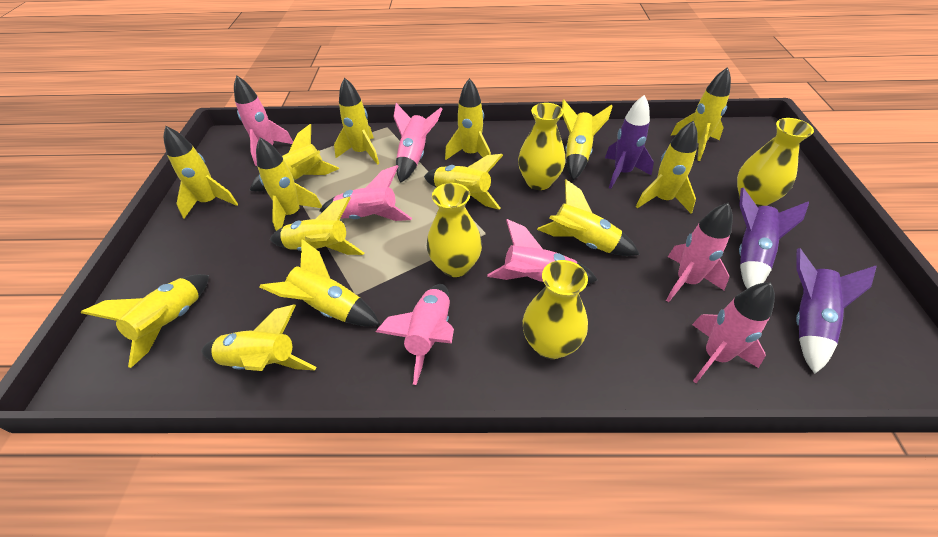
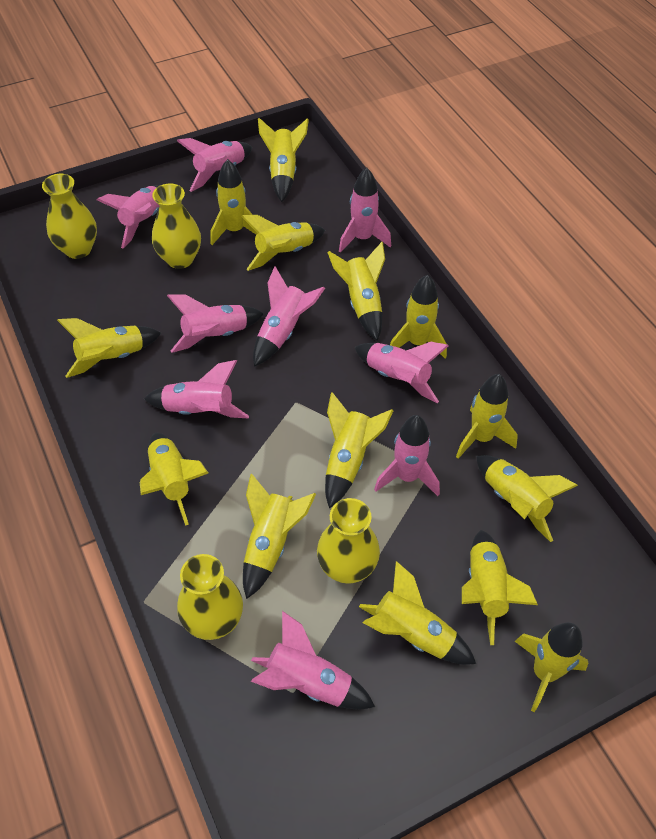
pink rocket: [234,75,293,166] [319,165,412,221] [376,284,454,385] [393,103,442,183] [487,219,598,284] [666,203,733,302] [692,282,775,383] = 7 -> [97,185,160,249] [144,360,249,419] [167,295,264,353] [177,138,252,192] [251,611,375,710] [253,266,325,367] [339,167,391,253] [355,342,449,403] [374,415,440,496] = 9
purple rocket: [605,95,654,189] [739,187,809,289] [796,248,877,374] = 3 -> none = 0

